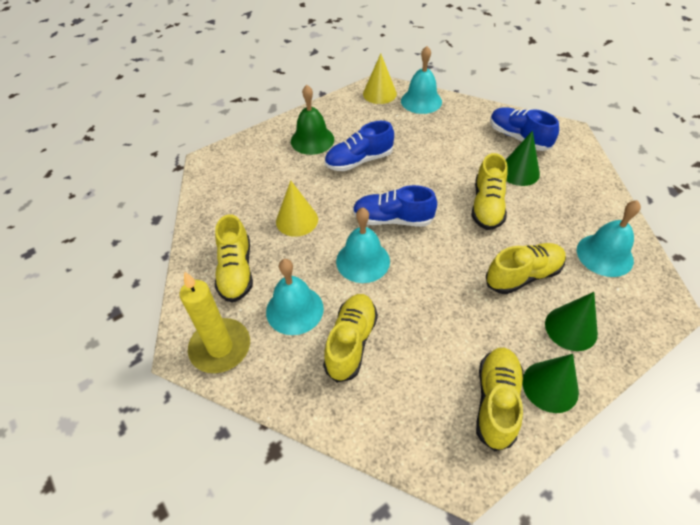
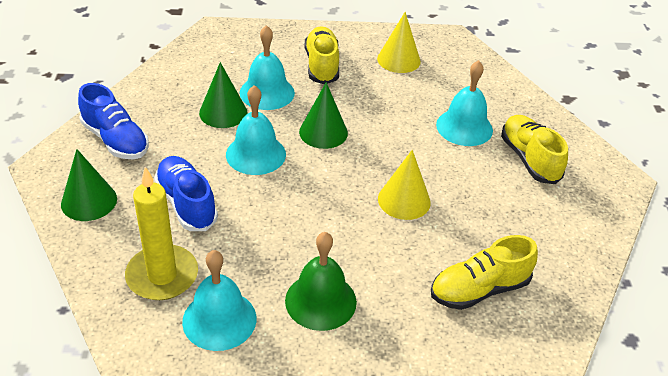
blue shoe: [325,121,394,171] [353,185,437,226] [490,107,559,151] = 3 -> [78,83,149,159] [154,156,218,231] = 2
yellow shoe: [215,214,253,303] [323,294,378,383] [472,153,508,230] [476,348,524,451] [486,243,566,294] = 5 -> [305,26,339,84] [431,235,538,310] [501,115,568,184] = 3

